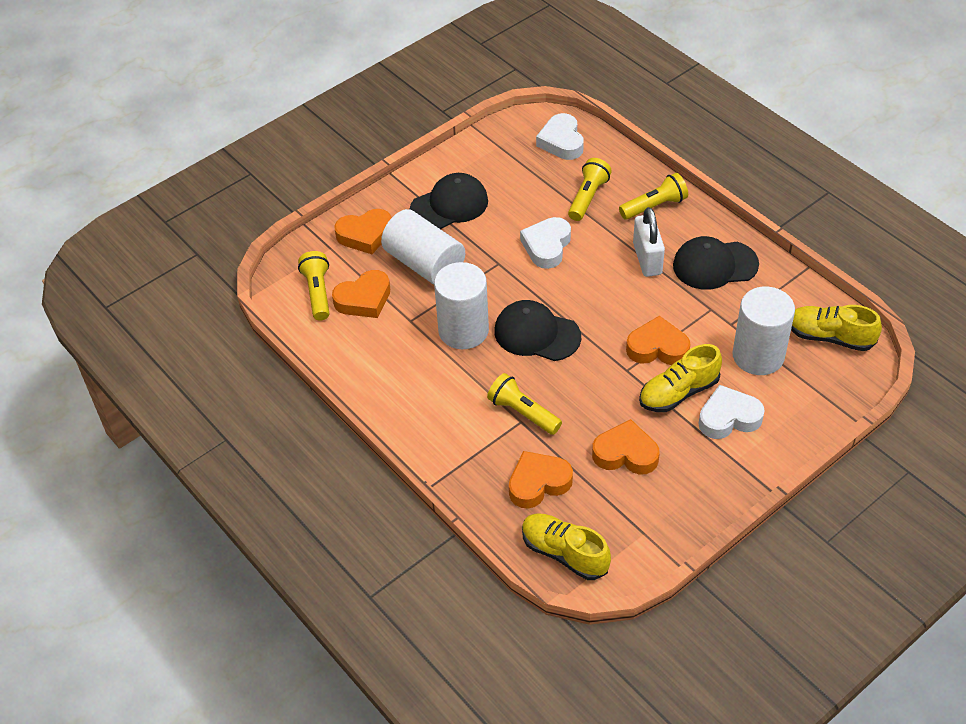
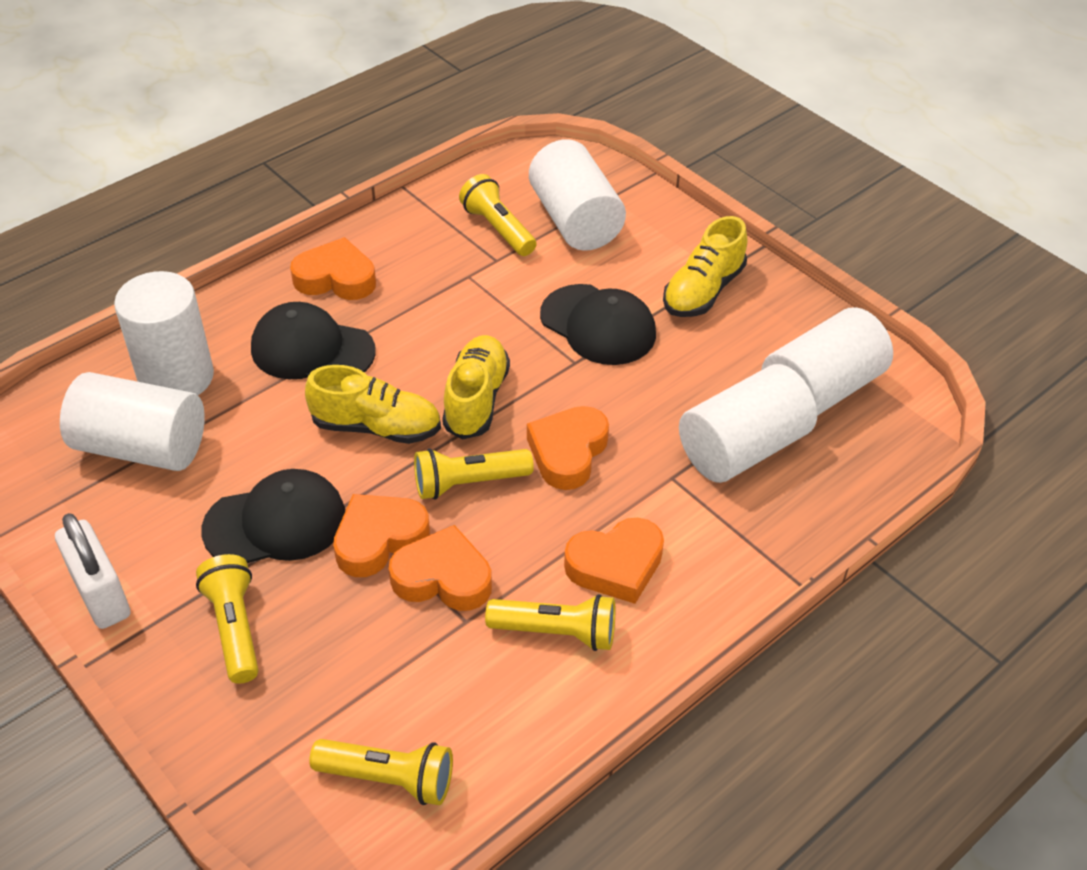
white cylinder: [381,209,465,285] [434,262,489,349] [732,287,795,375] = 3 -> [60,372,205,471] [114,271,214,395] [529,139,626,251] [679,364,817,483] [761,307,893,416] = 5
white heart: [520,217,571,269] [536,113,584,160] [699,385,765,439] = 3 -> none = 0
yellow flashlight: [298,251,330,321] [487,373,562,435] [568,158,612,221] [619,173,688,220] = 4 -> [196,554,259,684] [309,739,453,805] [414,448,534,500] [459,174,537,256] [485,594,615,651] = 5

